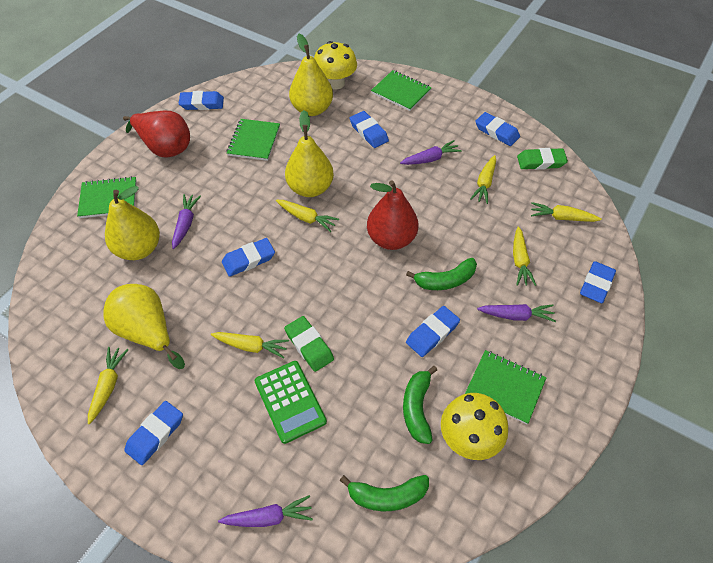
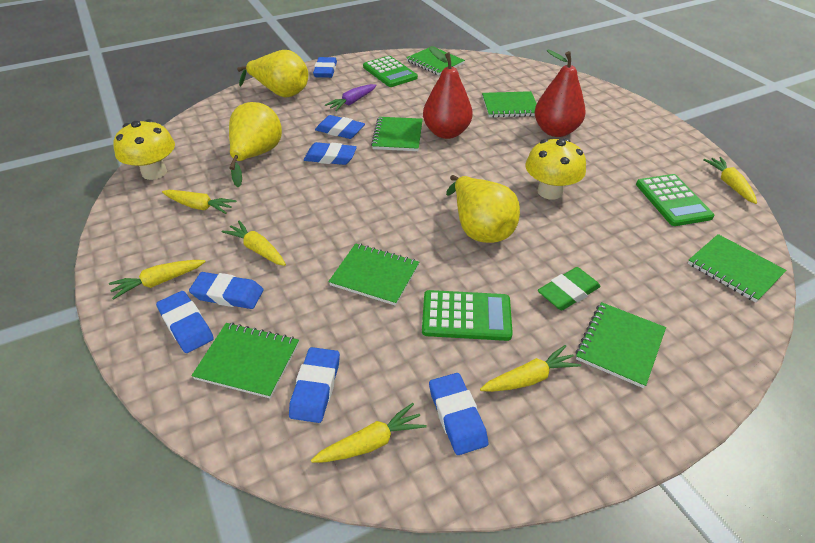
green banana: [340,475,429,511] [403,366,437,444] [406,258,477,290] = 3 -> none = 0
green calculator: [255,361,327,444] = 1 -> [363,56,418,87] [422,290,513,341] [636,174,714,226] = 3
green eraser: [284,316,334,372] [517,148,568,170] = 2 -> [538,267,601,310] = 1
green notebook: [77,176,137,218] [227,119,280,161] [371,70,432,111] [465,350,547,424] = 4 -> [191,323,299,399] [328,243,419,306] [371,117,423,151] [406,46,465,75] [482,91,537,118] [576,302,666,388] [688,234,786,303] = 7
purple carrot: [172,194,201,249] [218,495,313,527] [400,140,462,165] [477,304,556,322] = 4 -> [325,84,377,111] = 1
yellow pear: [103,284,185,369] [105,186,160,260] [285,110,334,197] [289,34,333,116] = 4 -> [229,102,282,187] [237,50,308,98] [446,175,520,243] = 3

